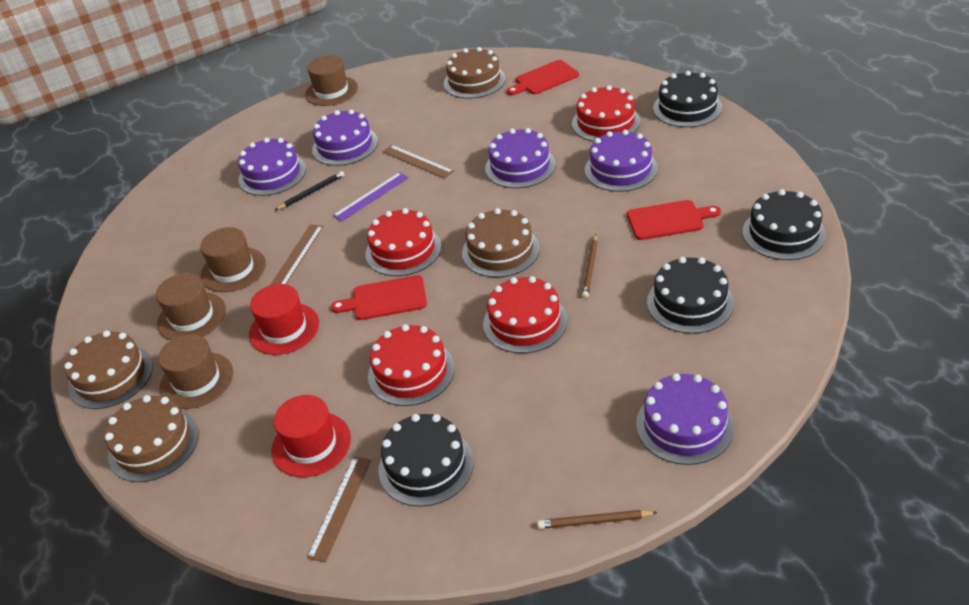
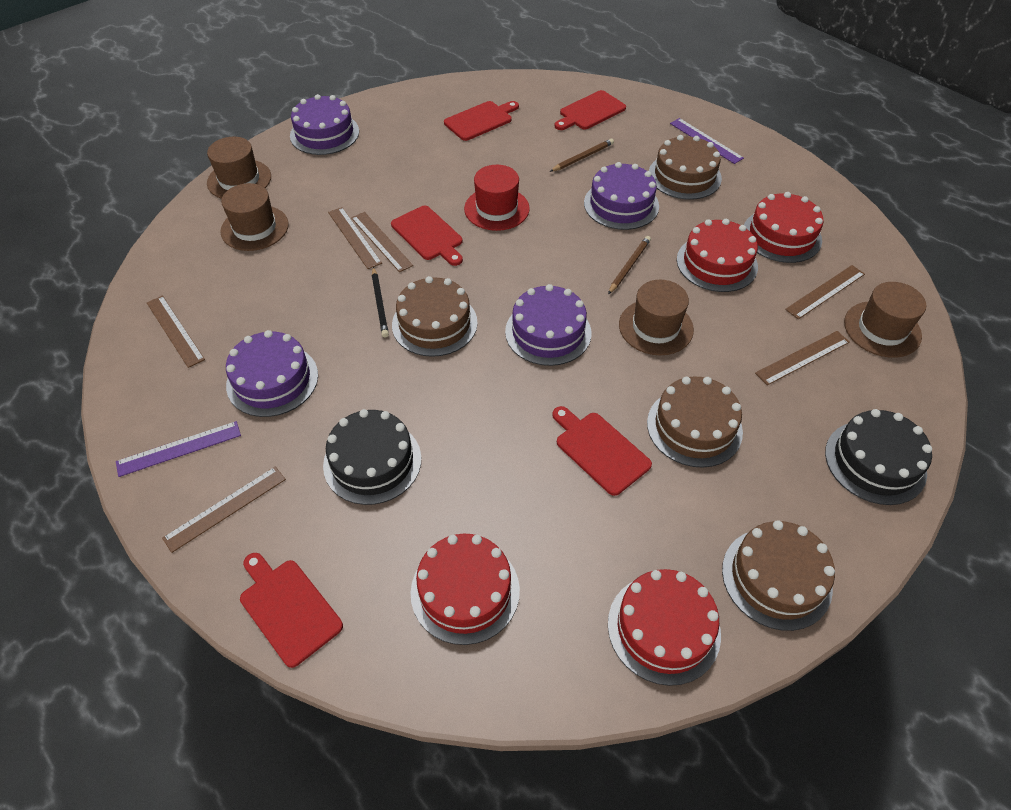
black cake: [378,414,474,507] [647,257,734,334] [653,71,722,127] [742,189,826,260] = 4 -> [323,409,421,505] [825,409,932,505] = 2
brown ruler: [270,224,324,285] [307,457,371,562] [383,145,454,179] = 3 -> [147,296,205,368] [162,466,286,553] [328,207,382,269] [351,212,413,272] [755,331,850,385] [785,265,865,319] = 6
purple cake: [238,138,306,196] [312,109,378,166] [485,128,556,188] [585,130,658,192] [636,373,734,465] = 5 -> [226,330,318,417] [290,94,359,155] [505,284,591,366] [584,162,659,230] = 4
purple ruler: [333,172,409,222] = 1 -> [116,421,241,477] [670,118,744,164] = 2
red cutting board: [331,275,427,320] [507,60,579,95] [627,200,721,240] = 3 -> [240,553,343,668] [391,206,463,266] [444,101,519,141] [552,406,652,496] [555,90,626,130] = 5
red hat: [249,284,319,355] [271,395,351,477] = 2 -> [464,165,530,231] = 1

